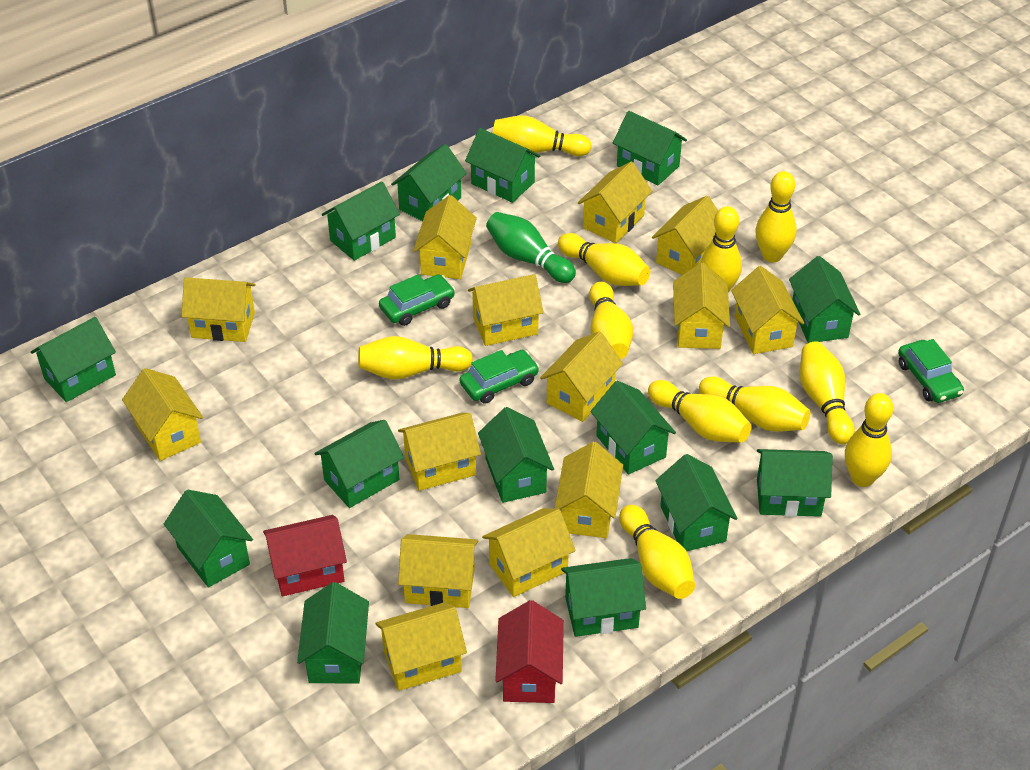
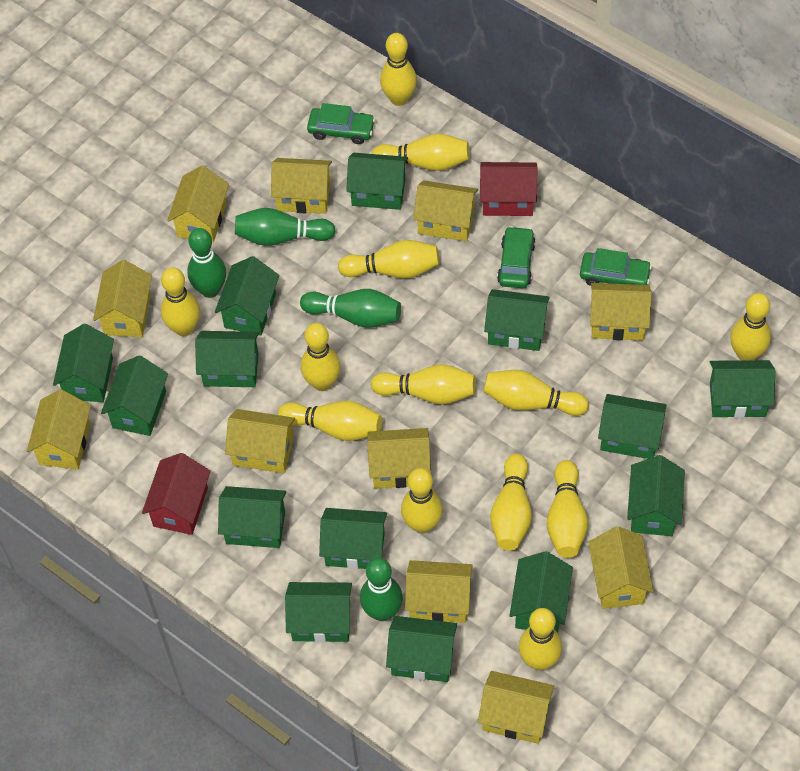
green bowling pin: [486,212,576,283] = 1 -> [187,228,226,298] [235,208,336,246] [300,289,401,328] [360,558,403,621] = 4
yellow bowling pin: [358,336,473,380] [493,116,592,156] [558,233,650,286] [589,281,633,359] [619,505,695,599] [648,380,751,443] [699,377,811,432] [701,206,742,293] [755,171,797,262] [800,341,855,444] [845,393,893,487] = 11 -> [161,267,200,336] [278,401,382,441] [301,323,341,391] [338,240,439,278] [371,364,476,404] [372,133,469,171] [380,33,417,106] [401,468,443,533] [483,370,589,416] [490,454,532,551] [519,608,562,670] [546,460,588,558] [730,293,771,360] = 13
yellow house: [122,368,203,461] [181,277,255,342] [375,602,467,691] [398,413,481,491] [398,534,478,608] [413,195,477,279] [468,274,544,346] [482,508,576,597] [540,331,623,422] [555,442,623,538] [578,161,652,243] [652,196,718,275] [673,263,730,349] [731,266,804,354] = 14 -> [27,389,91,469] [93,260,152,337] [167,165,229,243] [225,409,295,473] [271,158,332,214] [367,428,431,488] [405,560,472,623] [413,180,478,241] [478,671,554,744] [588,526,653,609] [590,283,652,340] = 11

